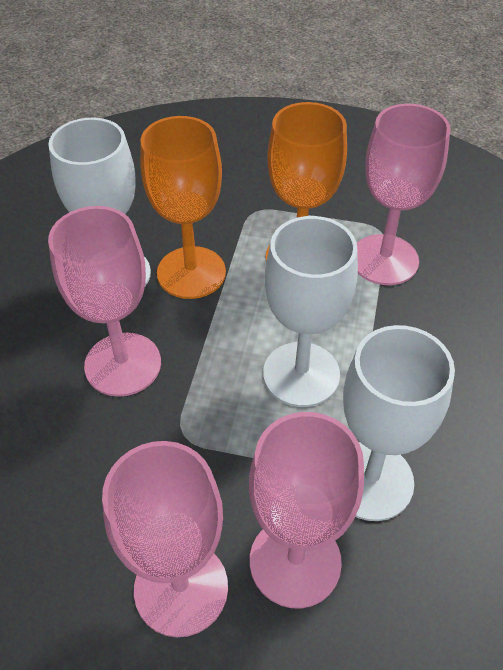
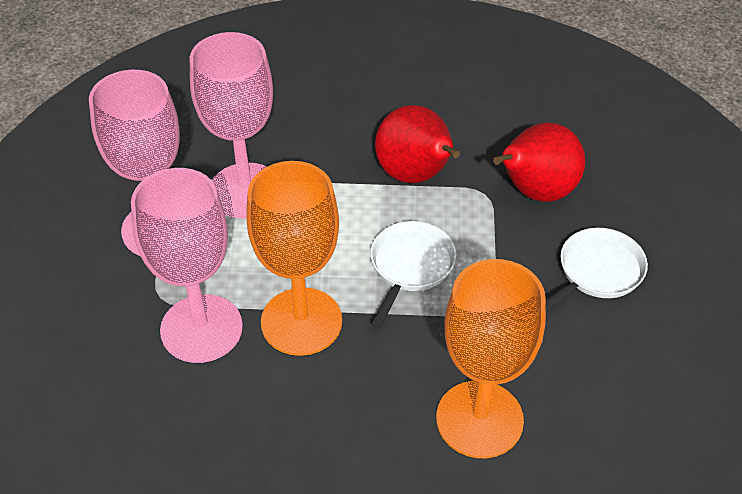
pink goblet: [48,206,161,397] [102,441,228,637] [249,412,364,608] [357,104,451,285] = 4 -> [89,70,180,256] [131,168,243,363] [190,32,273,218] = 3
red pear: none = 0 -> [375,105,460,183] [493,122,585,202] = 2
white goblet: [48,118,151,286] [263,216,358,407] [343,325,455,521] = 3 -> none = 0
white pan: none = 0 -> [370,221,456,328] [546,228,648,312] = 2

